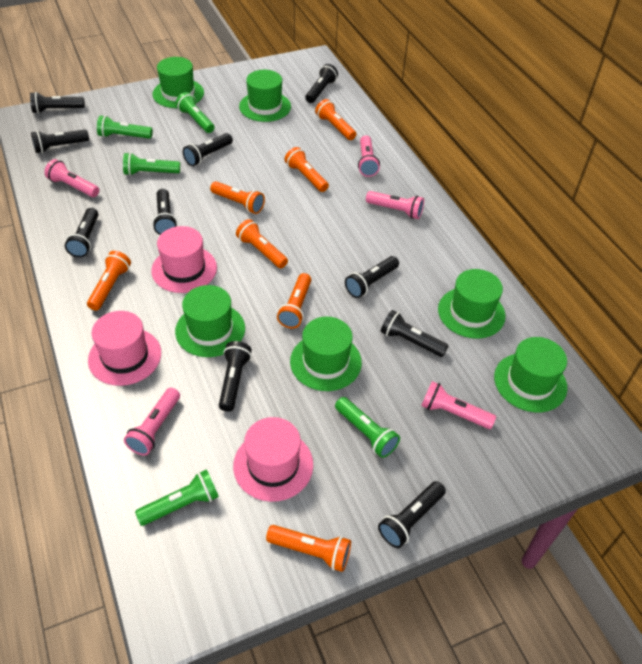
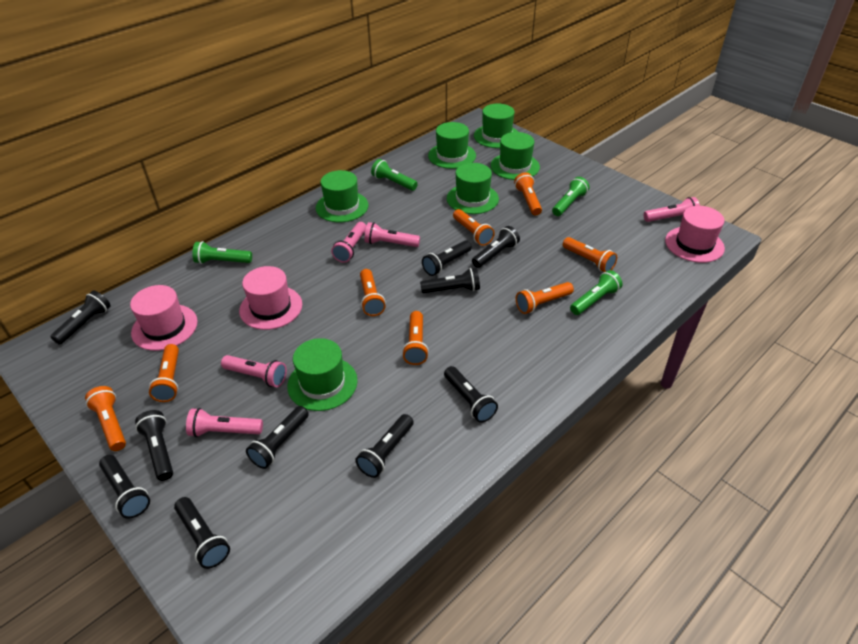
green flashlight: [97,115,153,139] [123,153,180,176] [135,469,219,526] [176,92,215,133] [335,397,400,458] = 5 -> [192,241,252,264] [371,159,418,191] [552,177,590,216] [570,270,623,315] = 4
orange flashlight: [87,251,131,311] [210,181,265,214] [236,219,288,268] [266,525,351,572] [277,273,311,328] [285,147,329,192] [315,99,356,140] = 7 -> [85,386,126,451] [149,344,179,402] [360,269,386,316] [402,311,429,365] [453,209,495,246] [514,172,542,215] [516,282,574,314] [563,237,617,272] = 8

